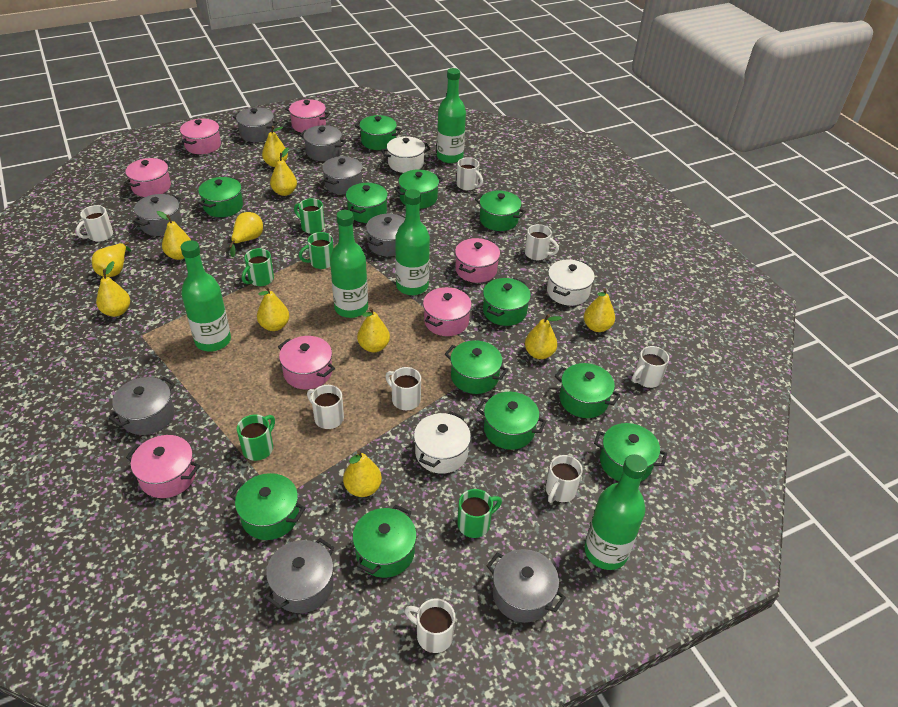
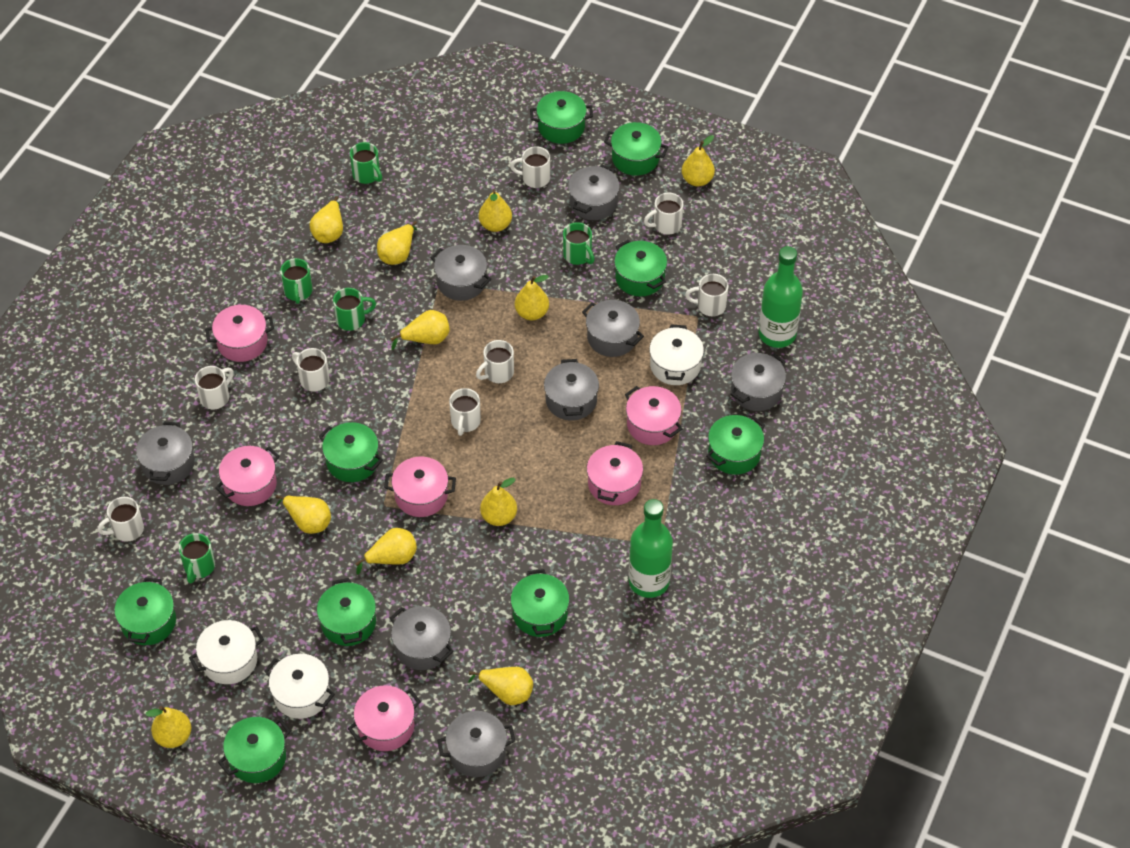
green bottle: [180,240,231,351] [330,210,368,318] [395,189,430,295] [437,68,466,163] [584,454,648,570] = 5 -> [629,499,673,598] [759,246,803,348] = 2
green pot: [198,177,243,217] [229,473,305,540] [346,183,388,223] [352,505,417,578] [355,115,402,150] [394,170,443,209] [445,340,508,394] [475,190,526,231] [477,392,546,450] [483,278,531,326] [555,363,621,418] [594,423,667,481] = 12 -> [114,578,176,645] [218,717,291,783] [317,578,376,646] [319,422,383,482] [511,569,570,637] [530,91,593,144] [604,122,668,176] [614,240,667,297] [706,415,765,475] = 9
pink pot: [125,158,171,197] [126,435,200,498] [180,118,221,154] [278,336,335,389] [285,99,330,133] [423,287,472,336] [455,238,500,283] = 7 -> [205,305,274,362] [215,446,280,506] [348,685,421,751] [384,457,456,517] [587,441,643,505] [625,386,683,445] = 6

